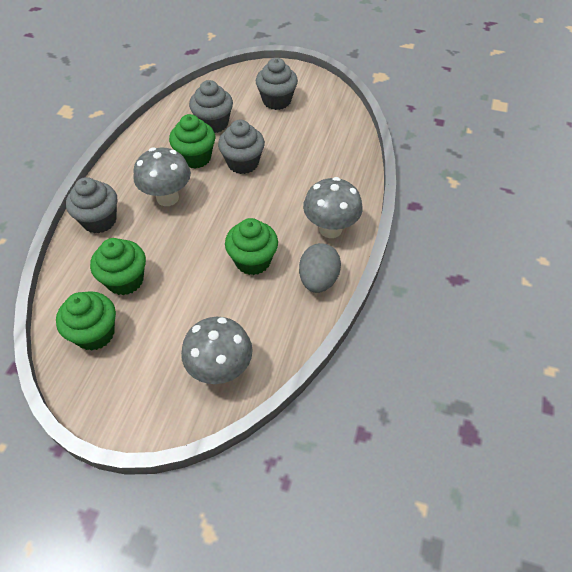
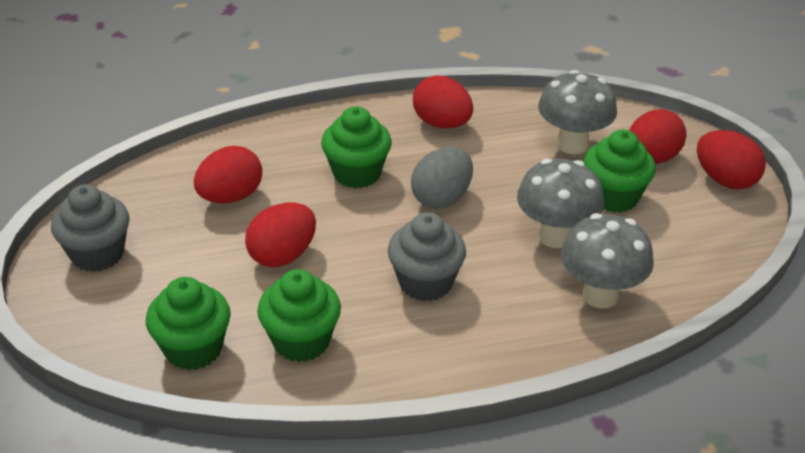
grey cupcake: [66,177,117,233] [189,80,233,133] [218,120,265,174] [256,58,298,110] = 4 -> [51,184,129,272] [388,212,466,301] = 2
red egg: none = 0 -> [194,146,262,203] [245,202,316,267] [413,76,473,128] [629,109,686,164] [697,130,766,190] = 5

